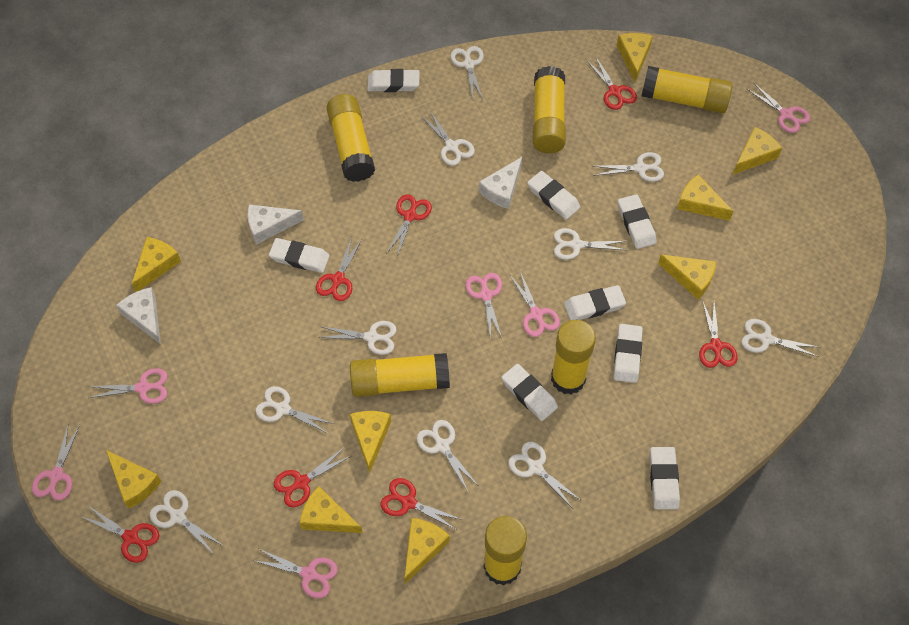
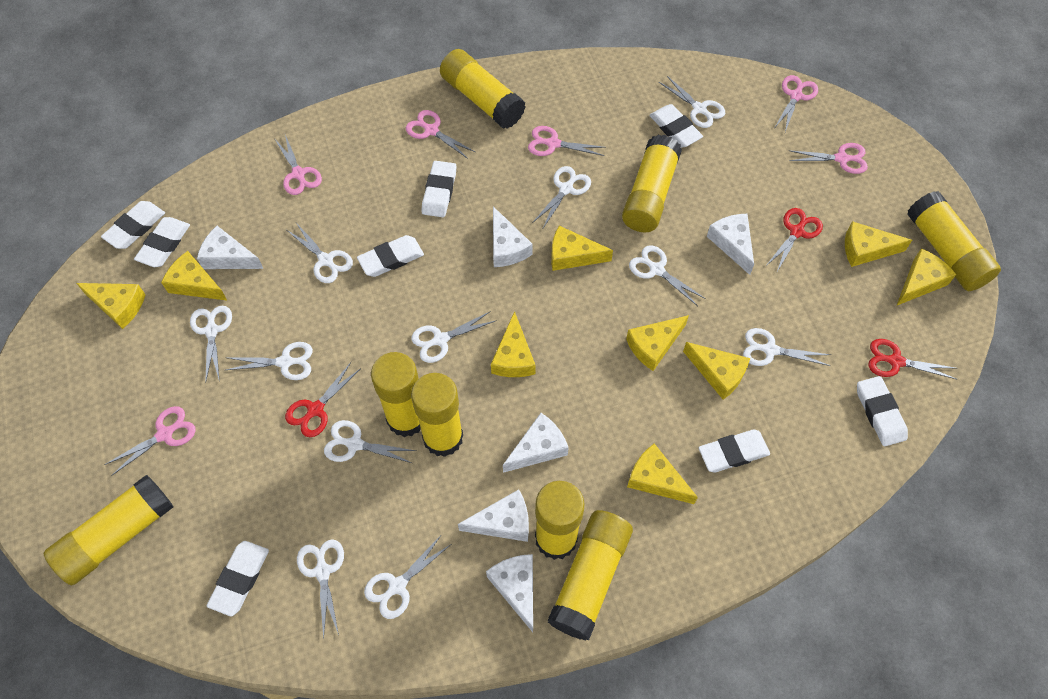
red scissors: [80,507,159,563] [274,447,351,507] [316,237,362,301] [380,478,463,531] [386,194,432,257] [586,56,637,110] [699,300,738,368] = 7 -> [285,362,361,437] [765,208,823,271] [868,339,956,379] = 3
white cheese: [116,287,161,344] [248,204,304,245] [479,157,522,209] = 3 -> [197,226,263,269] [458,489,529,542] [486,554,533,632] [493,206,533,267] [503,413,569,473] [707,214,754,275] = 6
white scissors: [150,490,224,554] [256,386,334,434] [319,321,397,355] [417,420,478,491] [421,111,475,166] [450,46,484,101] [508,442,582,507] [554,228,626,260] [593,152,664,182] [741,319,819,357] = 10 -> [190,305,232,383] [226,342,313,380] [287,224,353,283] [297,539,344,639] [324,420,416,463] [364,534,450,619] [411,311,497,363] [532,166,591,228] [629,245,706,306] [659,76,725,128] [743,328,831,366] = 11
yellow glue stick: [326,94,375,182] [350,353,450,397] [483,516,527,586] [533,66,566,153] [551,320,596,395] [642,66,733,113] = 6 -> [44,475,174,585] [371,352,421,437] [411,373,463,457] [440,49,525,129] [535,481,585,560] [547,510,633,641] [622,135,682,232] [907,191,1001,291] = 8

